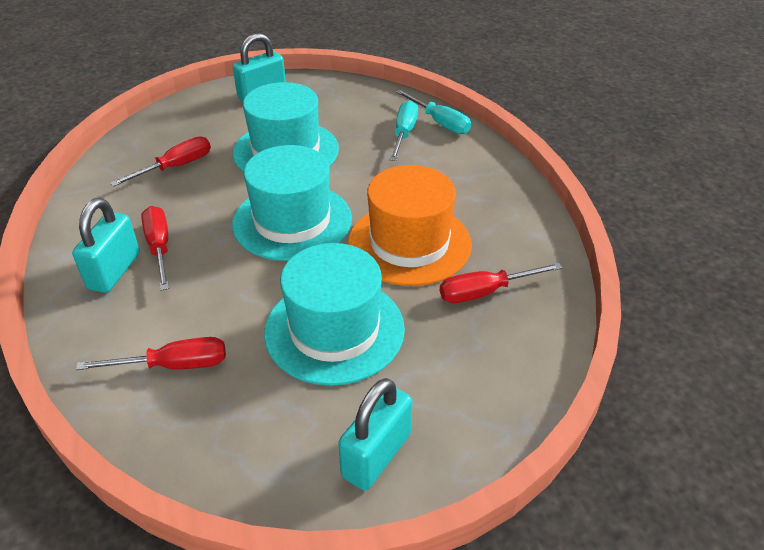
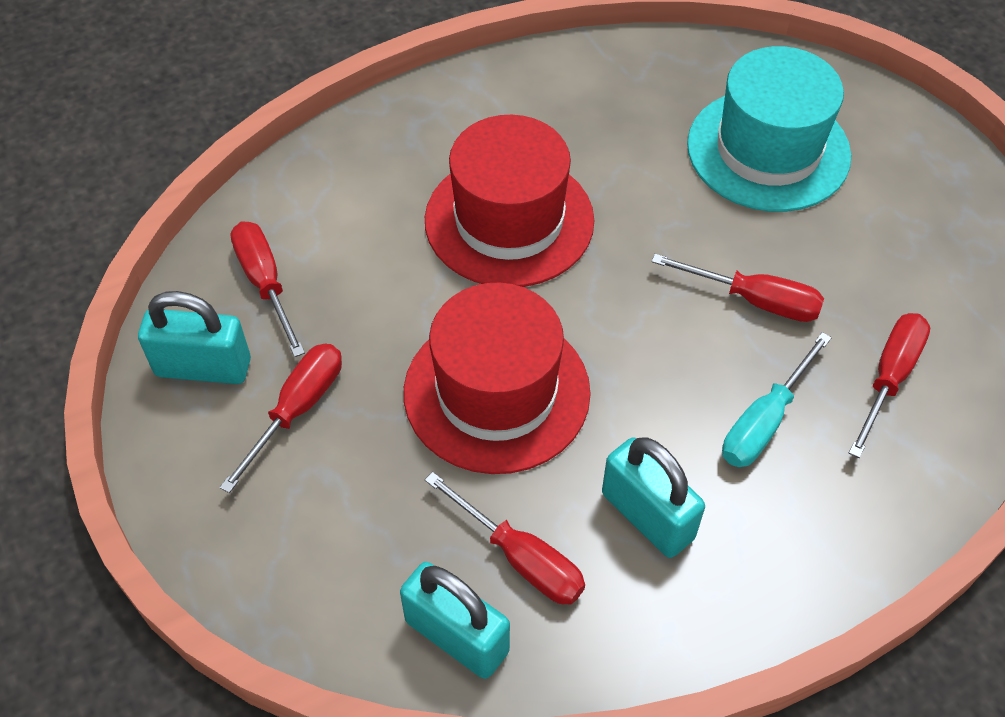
orange hat: [348,165,472,286] = 1 -> none = 0
red hat: none = 0 -> [404,282,591,474] [425,115,595,287] = 2
red screwdriver: [76,337,226,370] [110,136,211,187] [141,206,169,291] [440,263,562,303] = 4 -> [220,344,342,493] [230,221,305,357] [425,472,585,604] [652,254,824,322] [849,313,930,458] = 5
turquoise hat: [232,145,352,261] [233,82,339,172] [264,243,405,386] = 3 -> [687,46,851,212] = 1
turquoise screwdriver: [390,100,418,161] [396,90,471,134] = 2 -> [722,332,832,467] = 1

